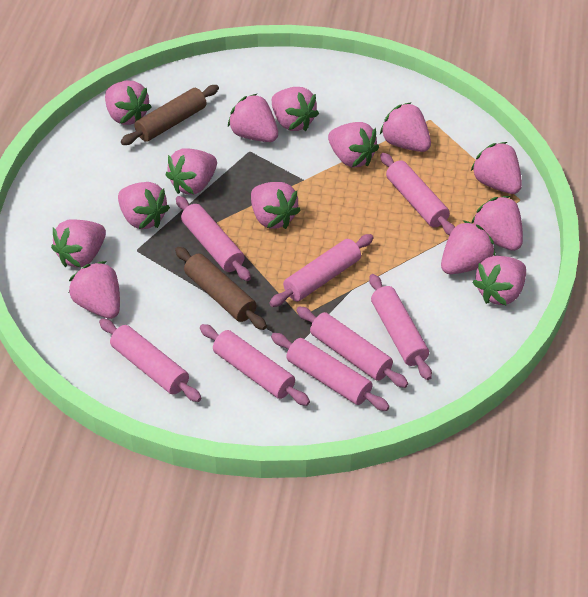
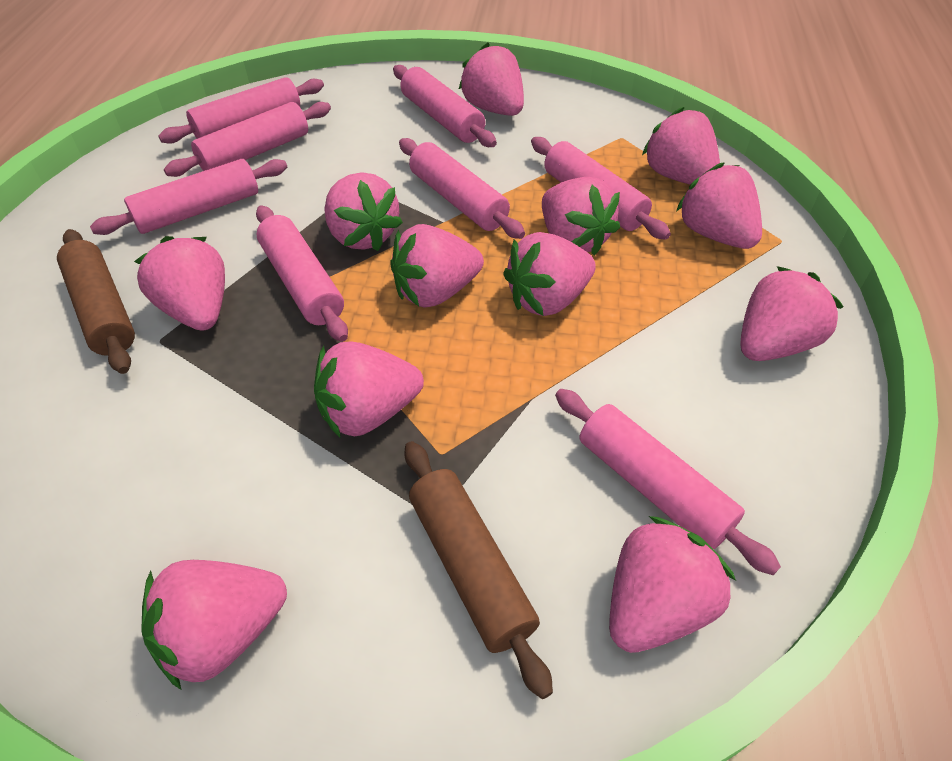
pink strawberry: [51,219,106,268] [69,261,120,319] [105,81,152,125] [118,182,170,229] [166,148,217,195] [228,93,278,142] [251,182,301,229] [272,87,319,131] [328,122,379,168] [380,102,431,152] [441,220,495,274] [471,142,522,194] [471,196,523,251] [472,256,526,306] = 14 -> [134,236,225,331] [141,560,287,690] [314,341,424,438] [325,172,403,251] [390,224,484,308] [459,42,524,116] [503,232,596,316] [542,177,620,256] [609,516,736,653] [642,107,720,185] [676,163,762,249] [740,266,843,361] = 12

